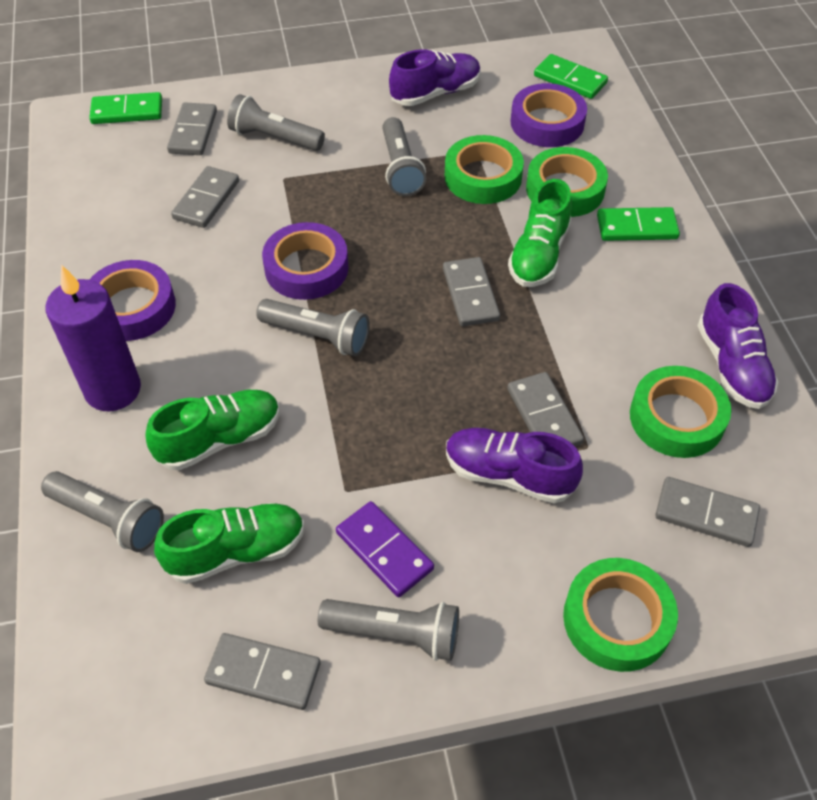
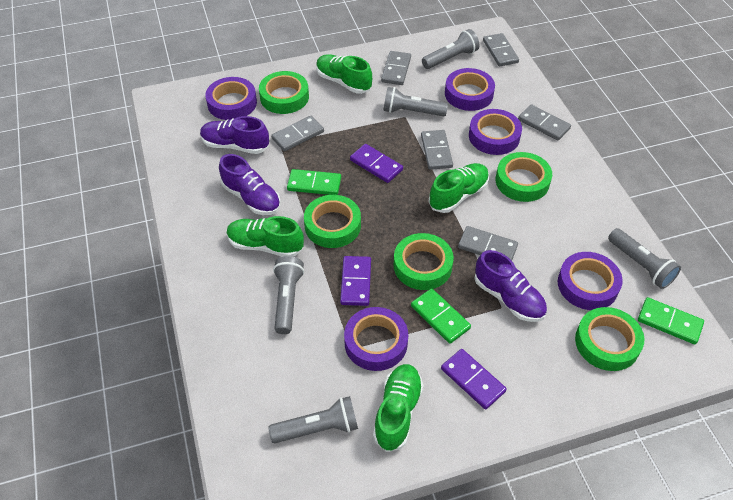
green shoe: [145,390,280,470] [154,503,305,584] [508,179,572,287] = 3 -> [227,216,304,257] [316,54,372,94] [373,364,423,452] [428,163,489,213] = 4
green tape: [445,135,524,204] [526,147,608,217] [563,558,678,672] [630,366,731,458] = 4 -> [259,71,309,114] [304,195,361,248] [394,233,454,290] [496,152,552,202] [575,307,644,371] = 5
purple candle: [46,265,141,411] = 1 -> none = 0
purple domino: [336,501,434,597] = 1 -> [340,256,371,306] [350,144,403,183] [441,349,507,410] = 3
purple tape: [89,260,176,341] [262,222,348,300] [511,83,587,147] = 3 -> [205,77,257,120] [344,307,408,371] [445,68,495,111] [469,109,522,155] [558,252,623,310] = 5

